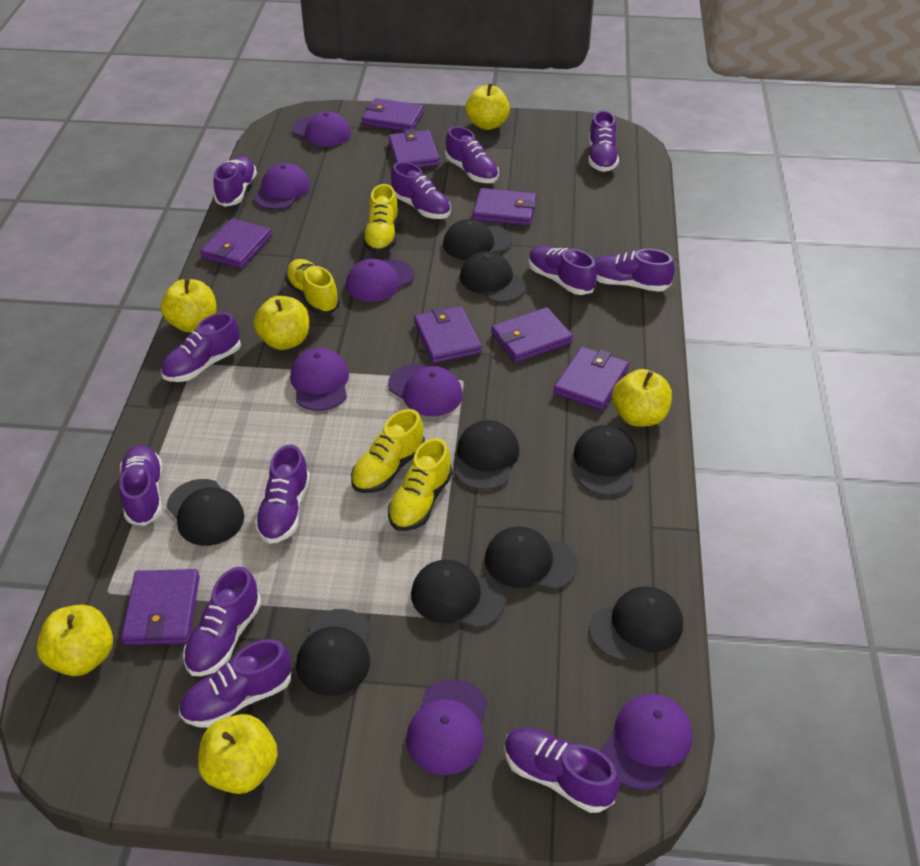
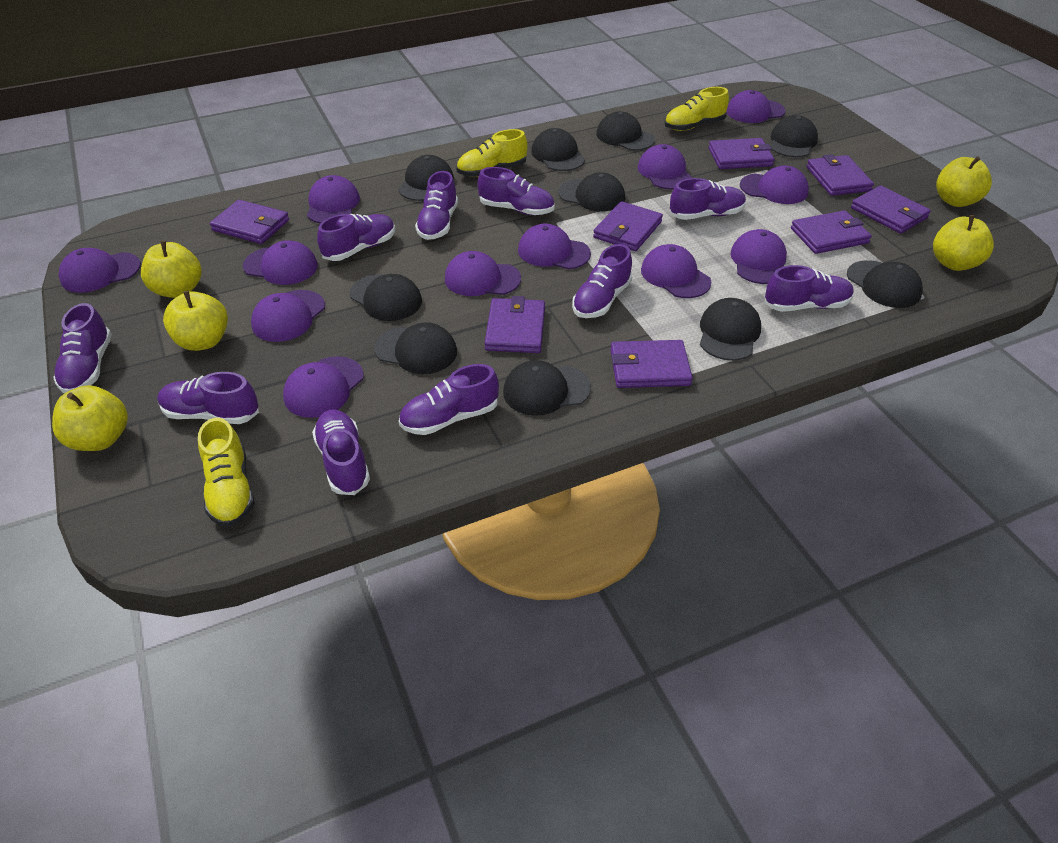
black cap: [167,479,244,546] [296,609,371,696] [411,560,505,628] [443,219,512,260] [455,420,519,490] [460,251,526,302] [485,527,578,590] [574,425,637,496] [589,586,683,661] = 9 -> [350,274,422,321] [374,322,457,374] [398,155,454,201] [503,360,591,416] [531,128,585,171] [558,172,625,211] [596,111,655,151] [700,298,761,361] [770,115,818,157] [847,260,923,308] = 10
purple cap: [254,163,310,210] [290,348,349,411] [292,111,351,147] [346,259,414,302] [388,364,463,416] [406,679,487,775] [601,694,693,790] = 7 -> [59,248,141,293] [243,240,318,285] [251,290,325,342] [283,356,364,418] [307,175,360,224] [445,251,521,296] [518,224,591,269] [638,144,692,189] [641,244,711,298] [726,90,785,123] [730,229,787,284] [740,166,809,204] = 12
purple shoe: [119,445,162,526] [161,312,241,382] [179,639,292,728] [183,567,261,676] [214,156,257,207] [255,444,310,544] [391,162,451,219] [445,126,499,183] [504,728,620,813] [528,245,597,295] [588,110,619,172] [594,249,675,292] = 12 -> [53,303,112,393] [157,372,259,424] [312,409,370,495] [317,214,395,261] [399,364,499,435] [415,171,458,240] [478,167,554,215] [572,244,632,318] [670,178,746,220] [765,265,854,312] = 10
yellow apple: [37,605,113,676] [161,278,217,333] [198,714,278,794] [254,296,309,350] [466,83,510,130] [612,369,672,427] = 6 -> [52,385,128,451] [141,241,202,298] [163,291,228,351] [933,215,994,271] [936,156,992,207] = 5
yellow shoe: [285,259,340,314] [351,409,425,493] [363,184,399,253] [388,438,452,531] = 4 -> [198,418,255,527] [457,129,528,177] [664,87,729,131] = 3

